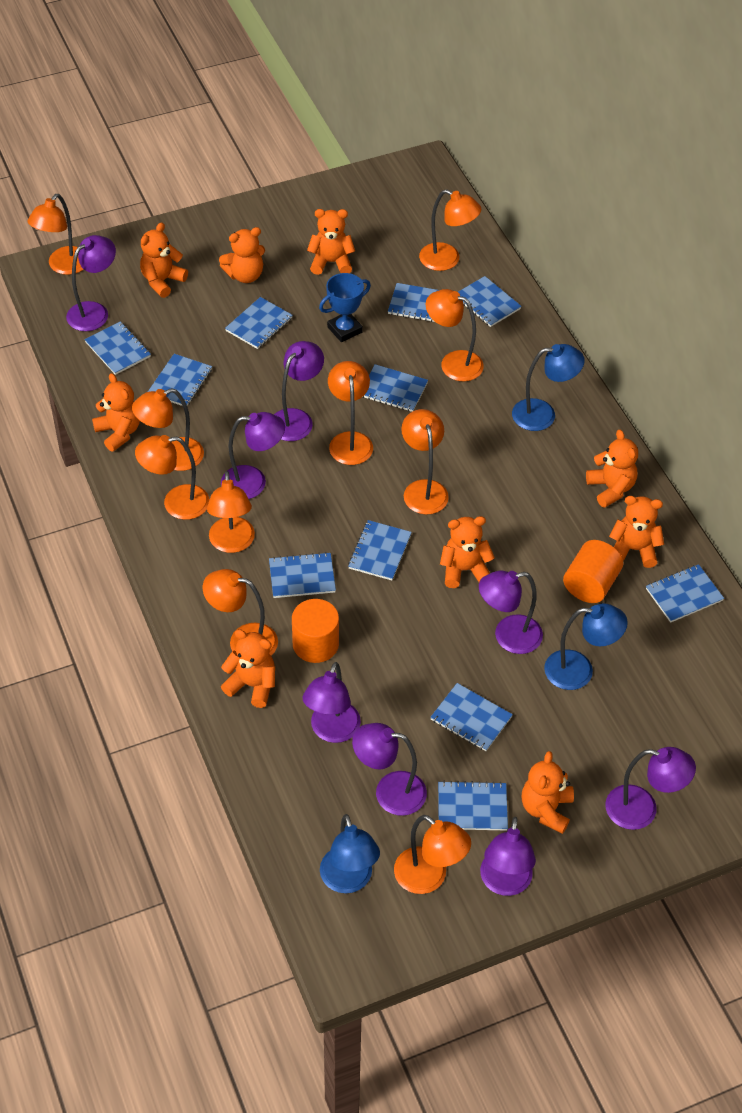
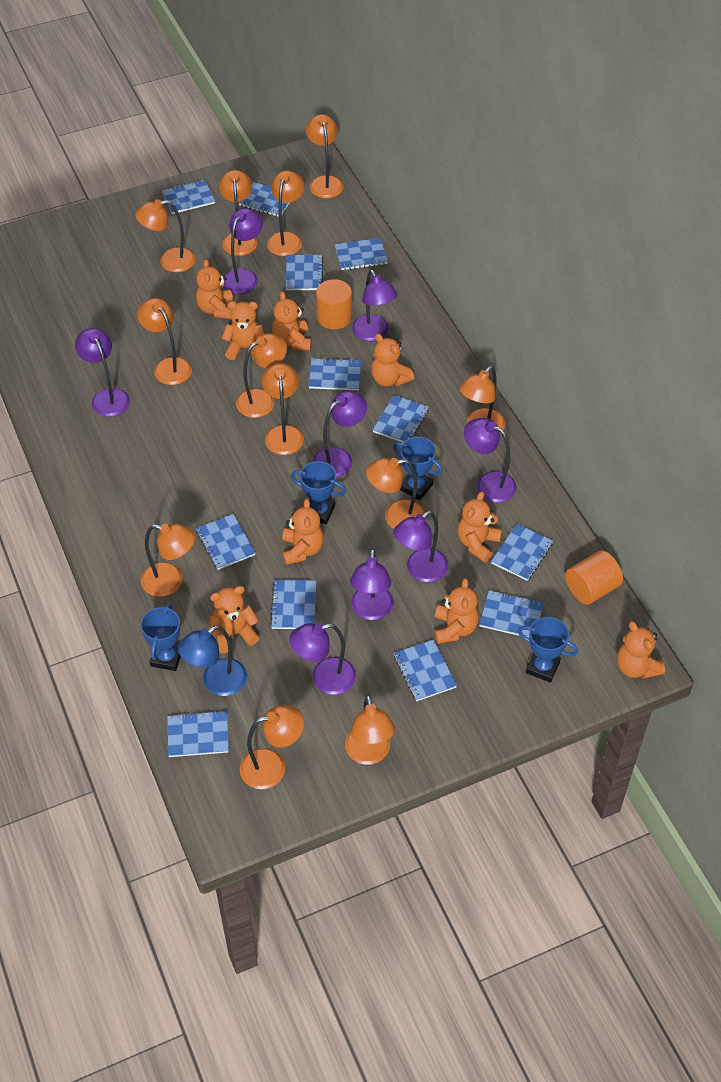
blue lamp: [320,814,380,893] [512,344,585,431] [544,603,628,690] = 3 -> [178,625,247,696] = 1
blue notebook: [85,321,151,375] [148,354,212,406] [225,297,293,349] [269,552,336,598] [348,520,412,580] [363,364,428,412] [388,283,439,322] [430,683,513,751] [438,781,508,831] [458,276,522,327] [646,564,724,623] = 11 -> [162,180,215,214] [167,710,229,757] [196,514,255,570] [239,182,290,217] [270,580,316,629] [285,255,323,290] [309,358,361,390] [335,238,388,270] [373,395,429,443] [394,639,457,701] [479,590,544,638] [491,524,553,581] = 12
blue trophy: [319,273,371,342] = 1 -> [141,604,181,671] [291,461,346,524] [393,437,443,500] [518,617,578,682] = 4
orange lamp: [28,194,84,275] [132,388,204,471] [135,435,209,520] [203,569,278,656] [207,471,255,553] [328,361,373,465] [394,815,471,894] [401,409,449,515] [419,189,482,271] [426,289,484,381] = 10 -> [135,199,195,273] [137,298,192,385] [141,523,195,597] [219,170,257,256] [236,333,287,418] [240,705,304,789] [262,363,304,455] [267,171,304,256] [306,114,343,199] [345,695,395,765] [366,458,425,529] [459,366,505,433] = 12

